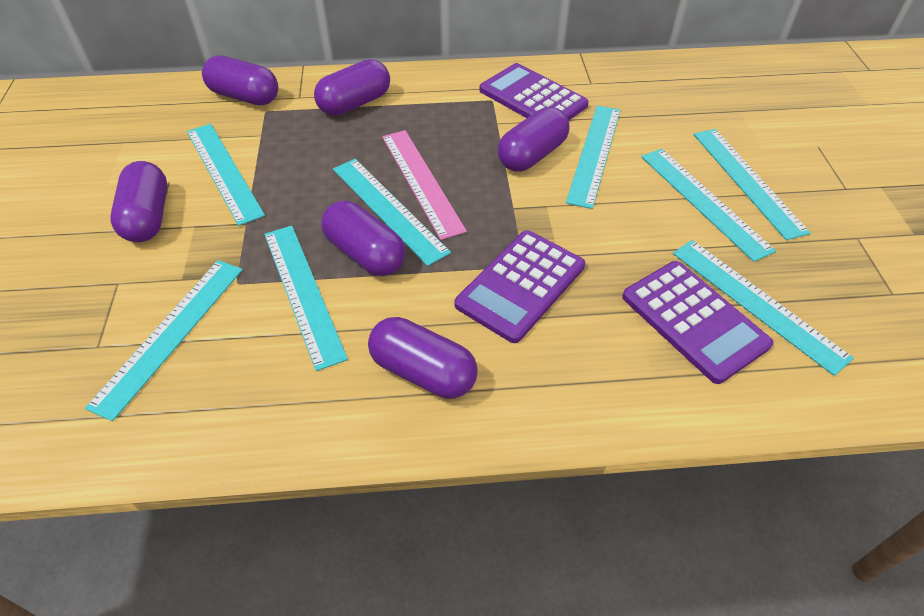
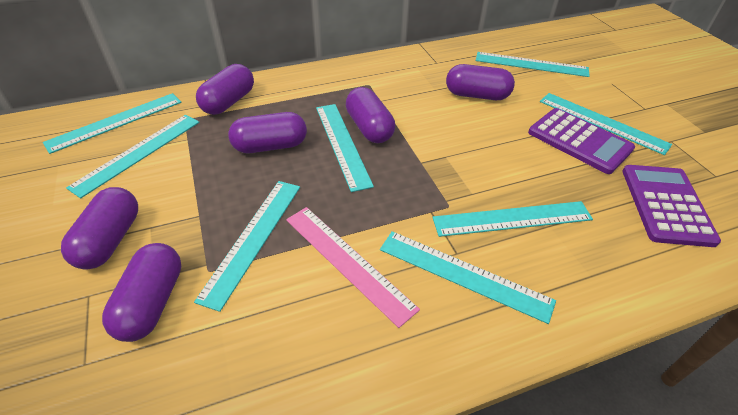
purple calculator: [455,230,585,343] [480,63,589,121] [622,261,773,384] = 3 -> [528,108,635,174] [622,165,721,247] = 2

